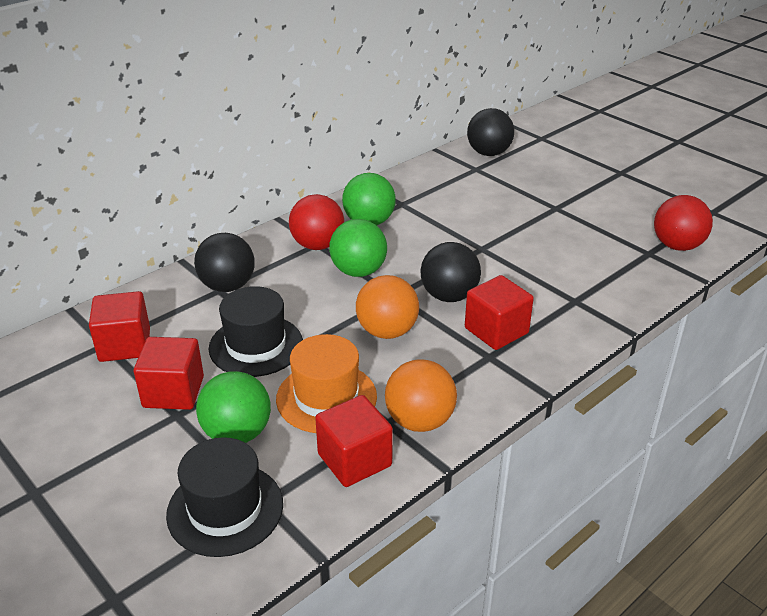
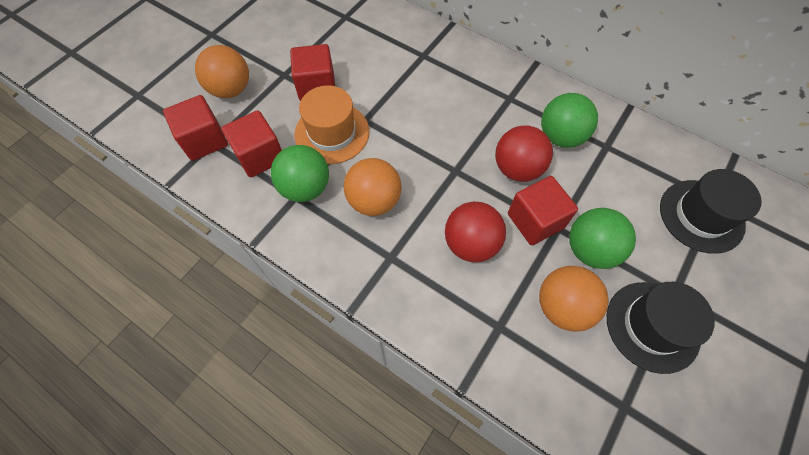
black ball: [194,233,255,292] [421,242,481,302] [467,108,514,156] = 3 -> none = 0
orange ball: [356,275,419,339] [385,359,457,432] = 2 -> [195,45,249,98] [344,158,402,216] [539,266,609,331] = 3

